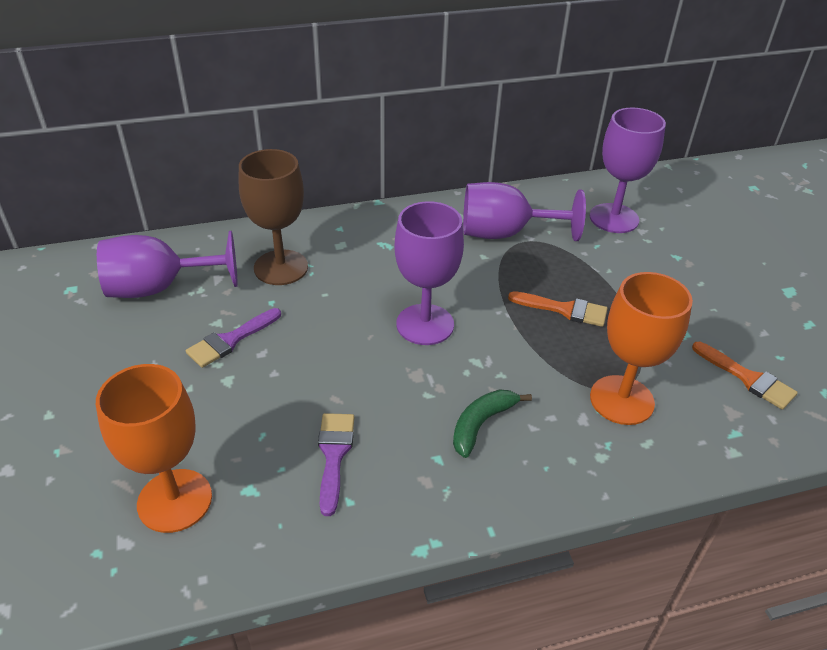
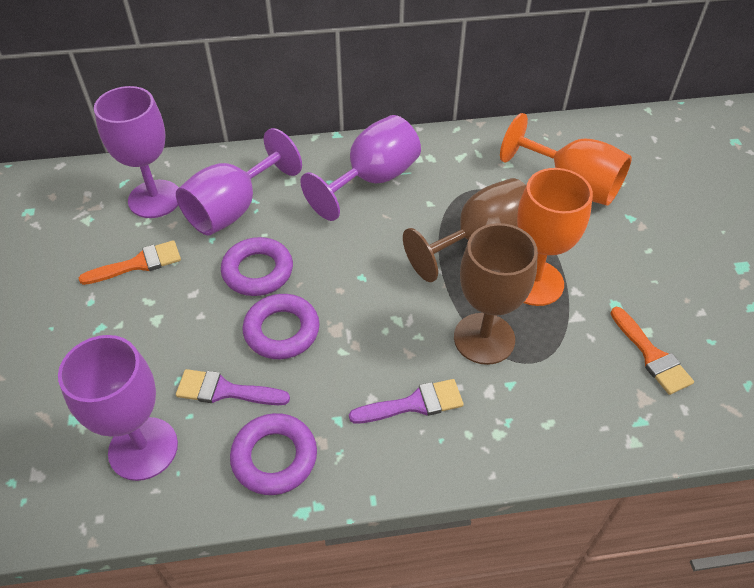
brown goblet: [239,149,308,285] = 1 -> [403,178,526,282] [454,223,538,365] = 2
green banana: [453,389,532,458] = 1 -> none = 0
purple ring: none = 0 -> [221,237,293,296] [230,413,317,495] [242,294,320,359] = 3

